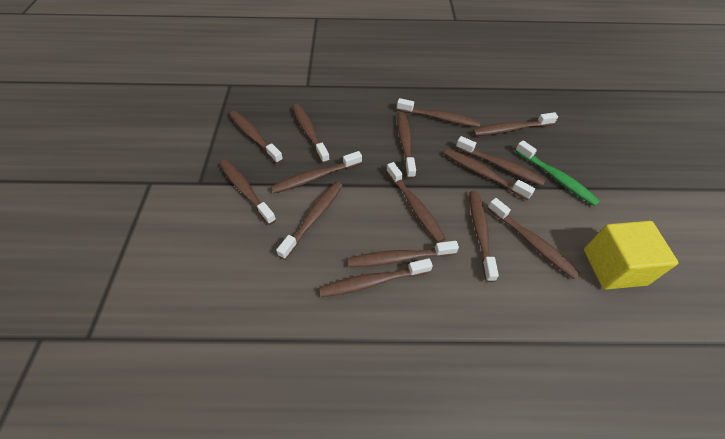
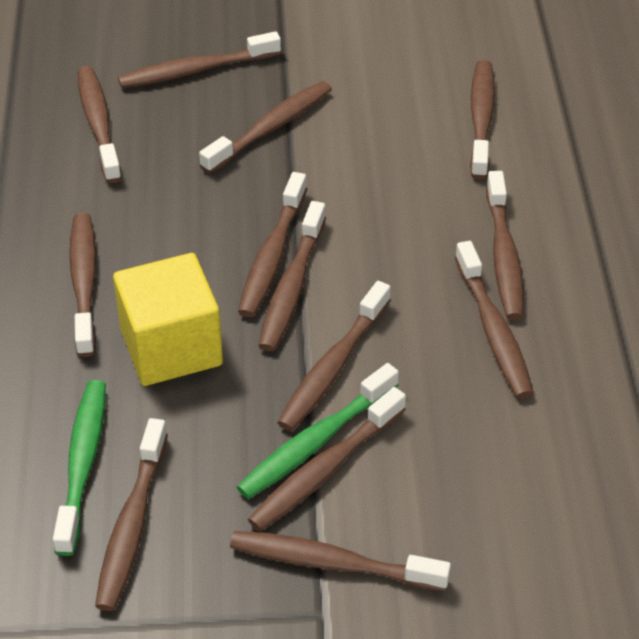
brown toothbrush: [219,159,276,225] [229,111,283,164] [271,151,362,193] [276,182,343,260] [292,104,330,163] [319,258,433,297] [348,241,459,267] [386,162,446,243] [397,98,481,127] [397,112,416,179] [445,149,535,200] [456,136,546,186] [470,191,499,282] [473,112,558,136] [488,198,580,279] = 15 -> [69,213,96,357] [78,66,122,183] [95,418,168,611] [118,31,281,88] [199,81,332,174] [230,531,451,591] [238,172,307,317] [248,387,406,531] [258,201,326,351] [277,281,391,431] [455,241,534,398] [470,60,495,179] [486,171,524,320] = 13
green toothbrush: [515,140,600,206] = 1 -> [53,380,106,556] [237,363,399,499] = 2

